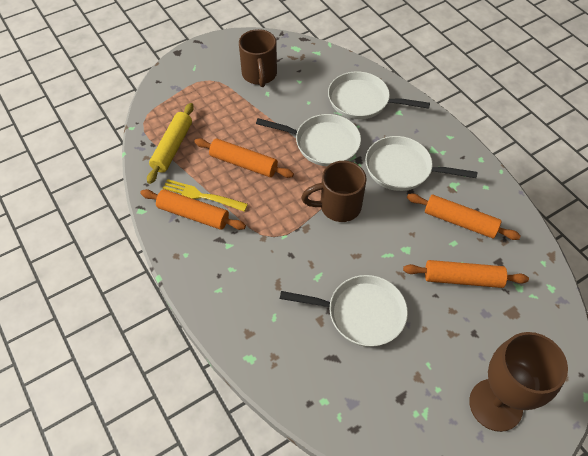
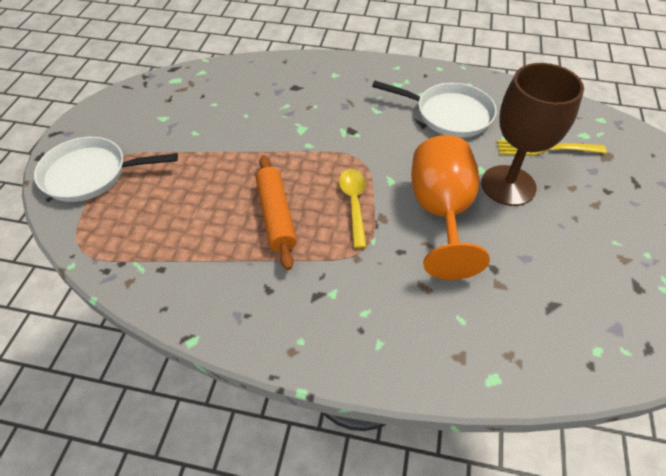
brown mug: [239,29,277,87] [301,161,366,222] = 2 -> none = 0
orange goblet: none = 0 -> [411,135,490,280] = 1
orange rolling pin: [140,189,246,230] [194,138,294,178] [403,260,529,288] [407,193,521,240] = 4 -> [256,155,297,270] = 1
white pan: [256,114,361,166] [280,275,408,347] [328,71,430,119] [365,136,478,191] = 4 -> [34,137,178,202] [372,81,497,138] = 2
yellow rolling pin: [147,103,194,184] = 1 -> none = 0
yellow spoon: none = 0 -> [339,169,367,249] = 1

